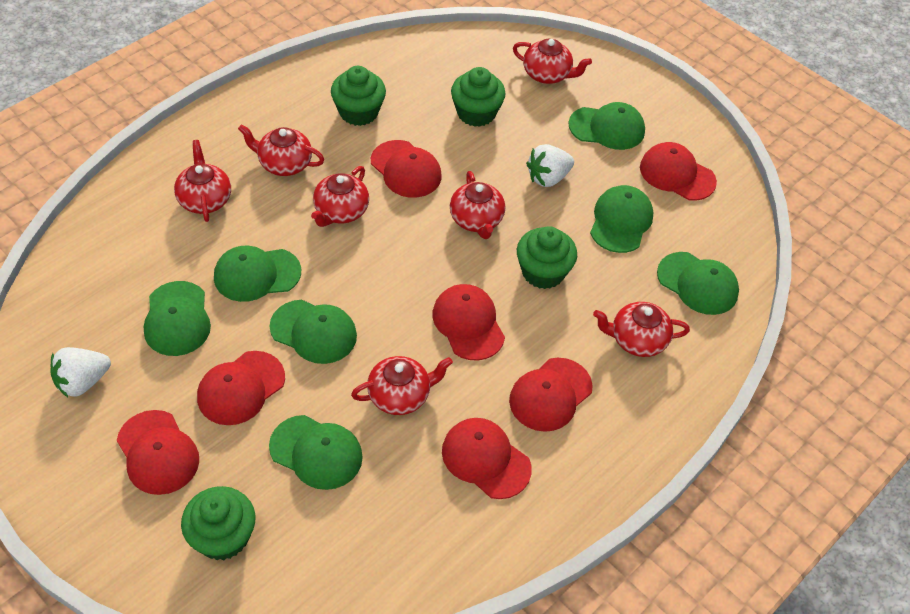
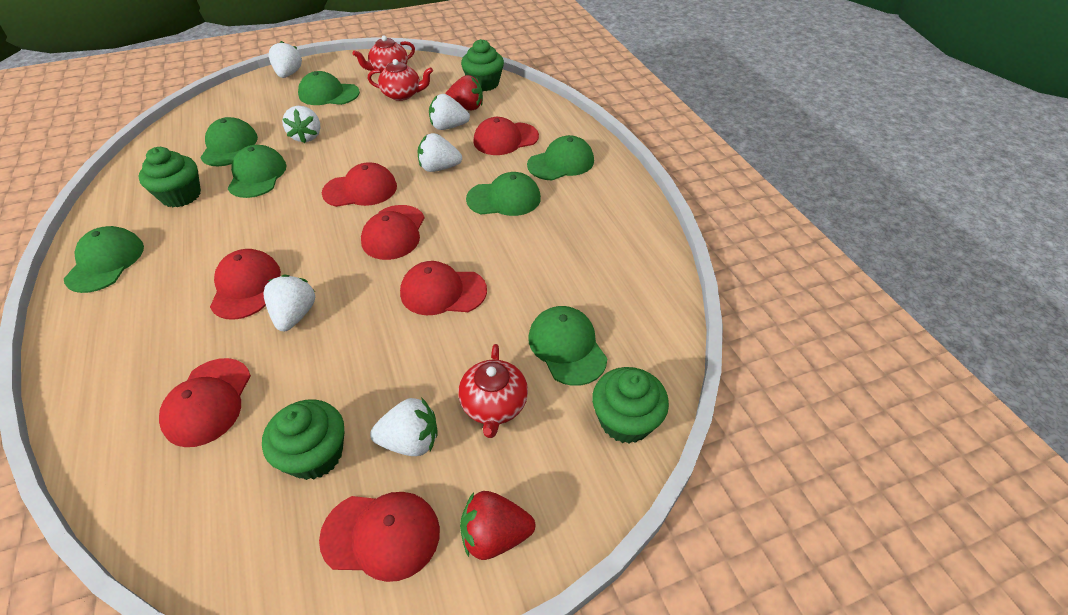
red strawberry: none = 0 -> [445,75,483,110] [460,491,535,560] = 2
red teapot: [174,140,231,222] [238,124,324,176] [311,166,369,227] [351,356,453,415] [450,171,505,239] [513,39,592,84] [593,302,690,357] = 7 -> [352,35,415,72] [368,59,433,101] [458,344,528,438] = 3
white strawberry: [50,347,111,397] [526,144,574,187] = 2 -> [264,274,315,331] [269,41,302,78] [282,106,320,143] [370,397,437,456] [417,133,462,172] [429,94,470,130] = 6

